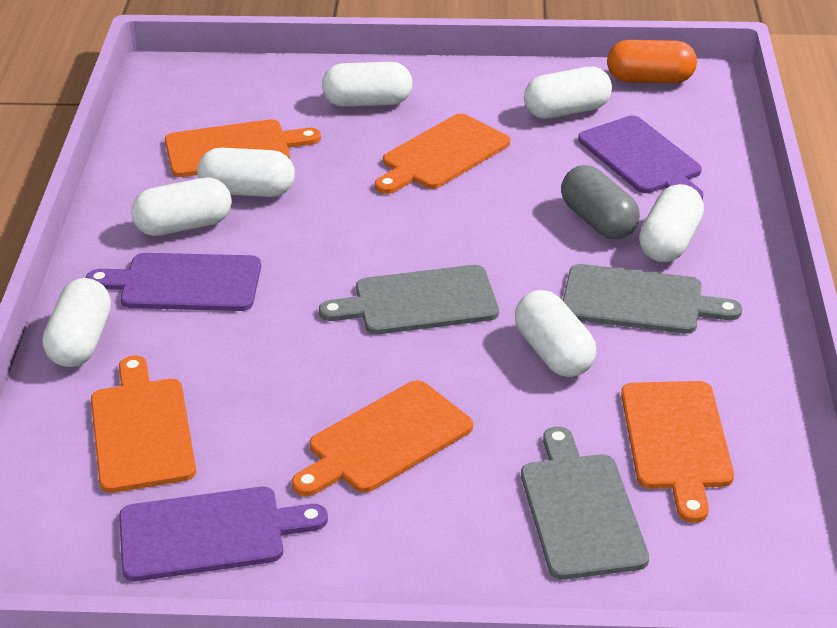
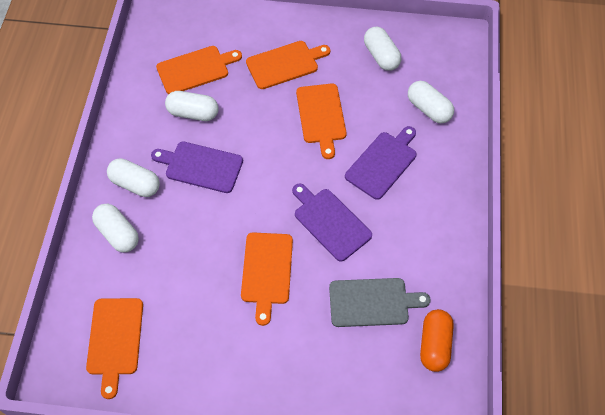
grey capsule: [561,165,640,239] = 1 -> none = 0
grey cutting board: [319,265,499,334] [521,427,649,580] [563,264,742,334] = 3 -> [329,278,431,327] = 1
white capsule: [43,278,111,367] [131,177,232,236] [197,148,295,197] [322,62,413,107] [515,290,596,377] [524,67,612,119] [639,184,704,262] = 7 -> [92,204,139,252] [107,158,160,197] [165,91,219,121] [364,27,401,71] [408,81,454,123] = 5

